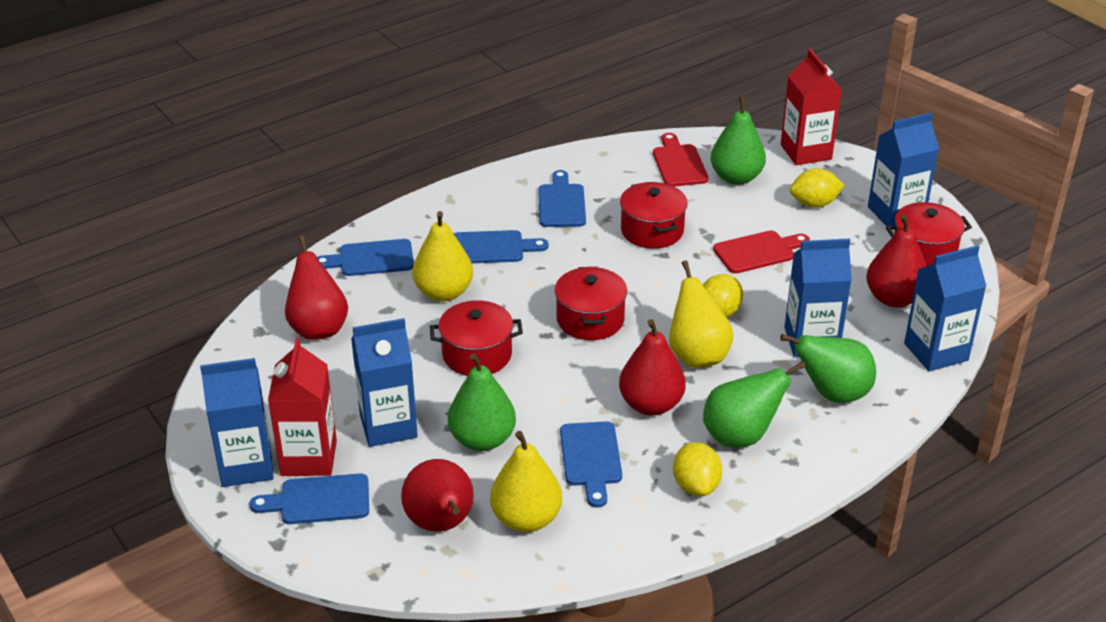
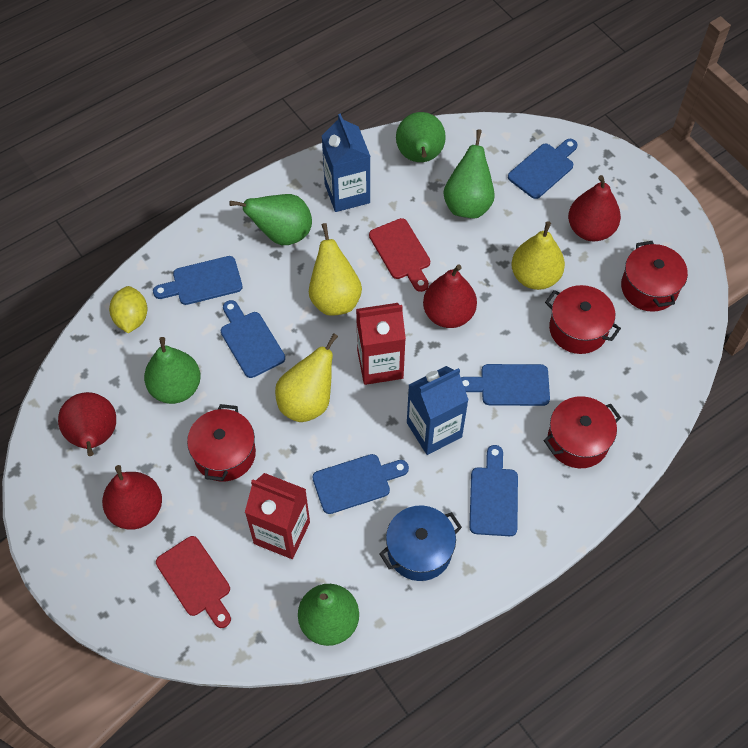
blue carton: [200,358,274,487] [351,318,418,447] [784,239,852,357] [868,113,939,226] [904,245,986,371] = 5 -> [322,114,370,212] [407,366,469,455] = 2
blue cutting board: [249,473,369,524] [317,239,414,276] [454,230,548,263] [538,170,586,227] [560,421,622,508] = 5 -> [153,256,243,305] [221,300,285,378] [312,454,409,514] [461,364,550,406] [469,445,518,536] [508,139,578,199] = 6
blue pot: none = 0 -> [379,506,462,581] = 1
green pear: [448,354,516,451] [703,361,806,447] [710,96,766,185] [780,334,876,403] = 4 -> [144,337,201,404] [230,194,312,245] [298,584,359,646] [396,112,446,162] [443,129,495,218] = 5
yellow lemon: [673,442,722,496] [703,274,743,317] [790,168,845,208] = 3 -> [109,286,148,333] = 1

